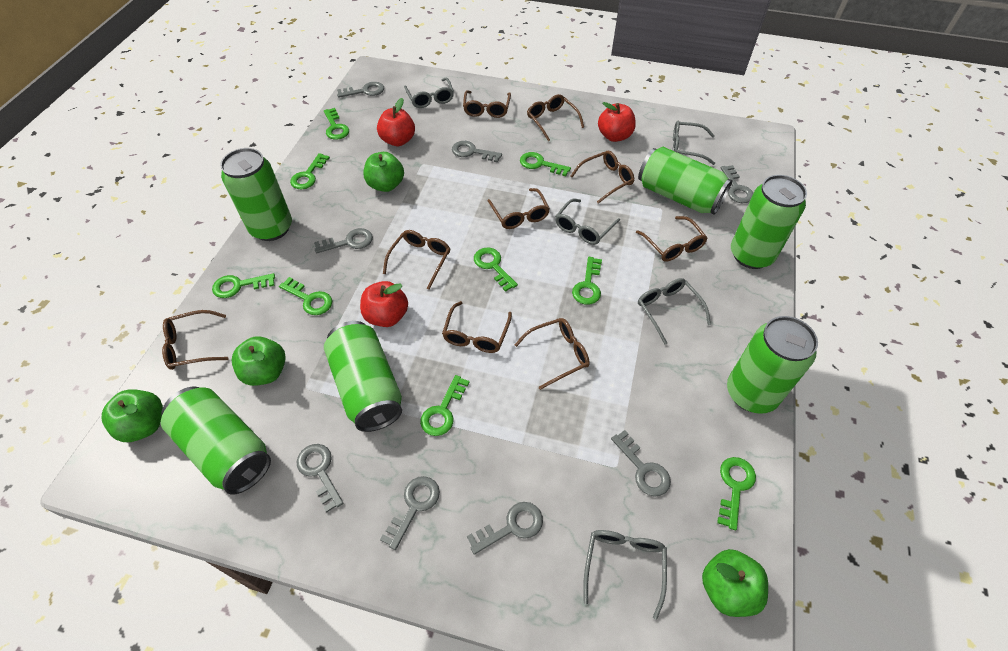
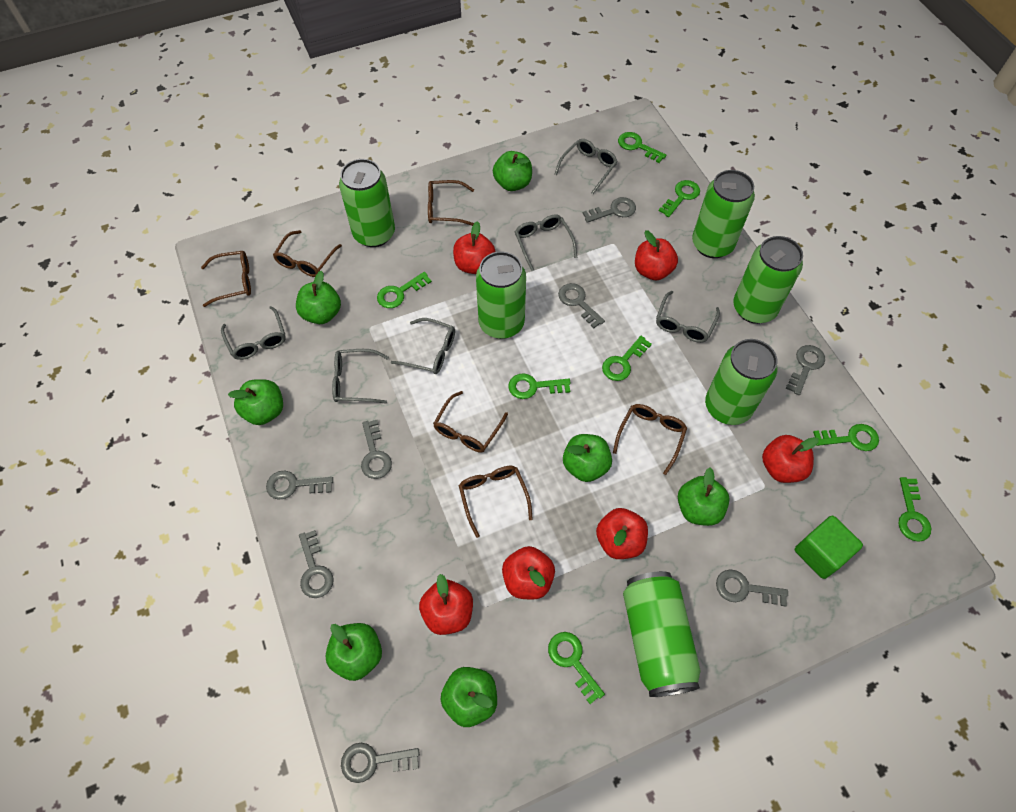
brown glasses: [162,310,229,370] [383,230,450,290] [442,301,512,353] [463,90,511,118] [488,188,550,229] [515,318,590,390] [527,94,584,141] [571,150,634,204] [636,216,707,262] = 9 -> [201,251,251,307] [273,230,342,277] [428,180,474,226] [433,391,508,453] [459,466,533,538] [613,404,687,475] = 6
green apple: [102,389,163,442] [232,336,286,386] [364,152,404,192] [702,549,768,617] = 4 -> [228,379,283,425] [296,271,341,324] [325,623,382,681] [441,667,497,727] [493,151,532,191] [563,434,612,482] [678,468,730,526] = 7
green cube: none = 0 -> [795,516,863,579] = 1
green key: [212,273,275,298] [279,277,332,315] [290,153,330,189] [324,108,349,140] [420,375,470,436] [474,248,518,292] [520,152,571,176] [572,257,602,305] [717,457,756,530] = 9 -> [377,272,432,308] [508,373,571,399] [548,632,605,704] [602,336,652,381] [618,132,666,163] [659,180,700,217] [813,424,879,451] [898,477,931,542] = 8
grey glasses: [404,77,454,108] [555,198,620,245] [583,530,667,620] [638,278,711,344] [672,121,715,165] = 5 -> [221,306,286,360] [332,349,389,403] [391,318,455,374] [515,215,577,271] [554,139,618,194] [656,291,720,343] = 6
red apple: [360,281,408,327] [377,98,415,146] [598,102,636,142] = 3 -> [419,574,473,635] [453,221,496,274] [502,546,555,600] [596,508,648,559] [635,230,678,280] [762,435,819,483] = 6

